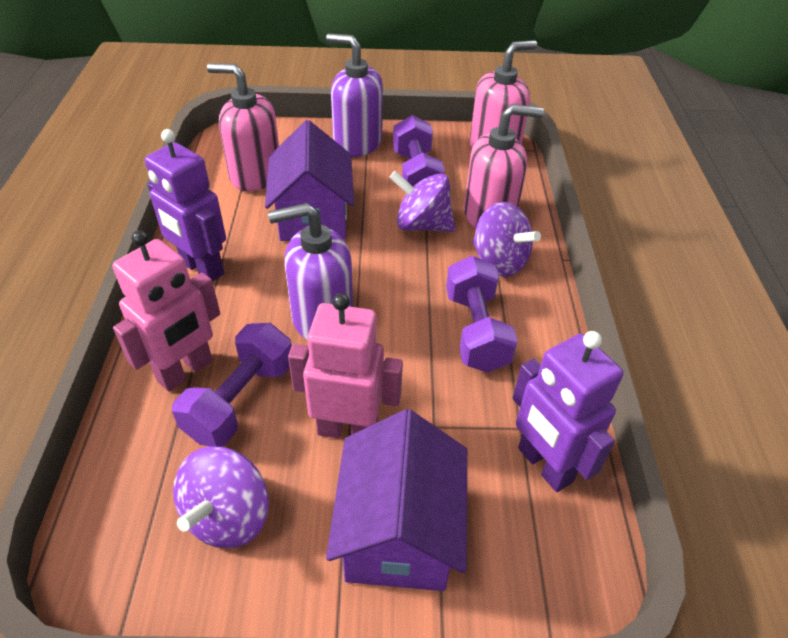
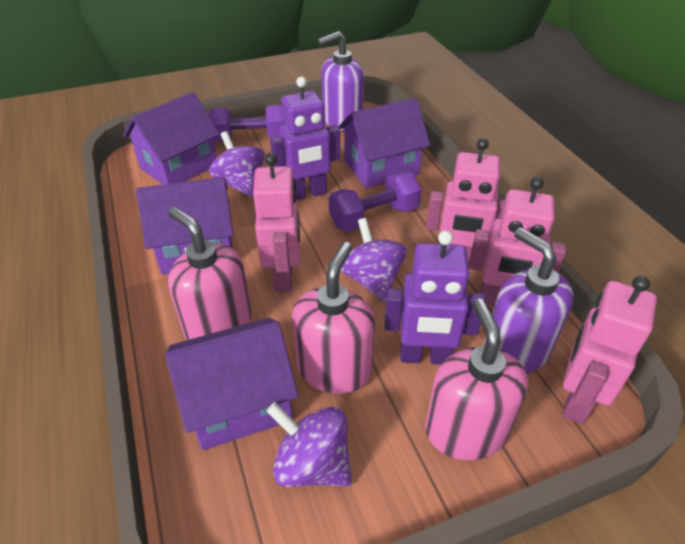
pink robot: [112,230,220,392] [288,293,403,438] = 2 -> [253,153,300,292] [426,138,505,266] [468,177,566,306] [562,276,657,424] = 4
purple dumbbell: [172,323,292,447] [393,115,445,192] [446,256,518,373] = 3 -> [209,105,285,142] [329,171,422,232] = 2
purple house: [265,120,354,241] [326,409,467,591] = 2 -> [123,92,220,185] [136,177,234,275] [165,318,299,450] [338,98,430,188] = 4

